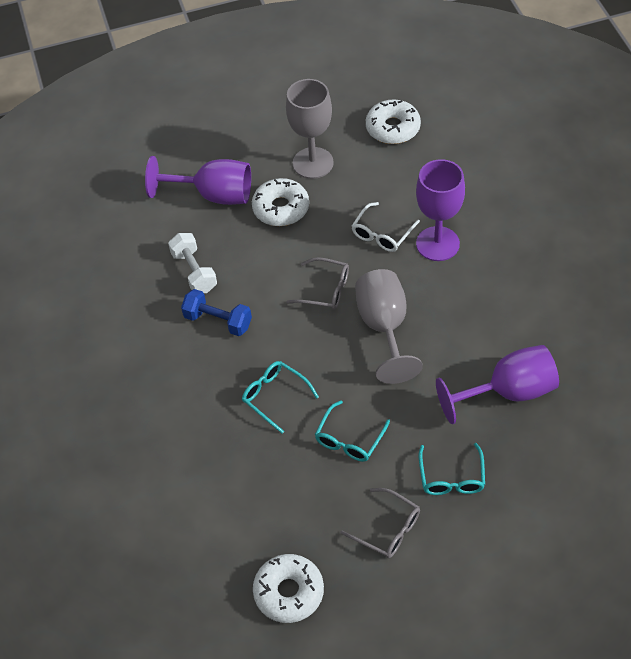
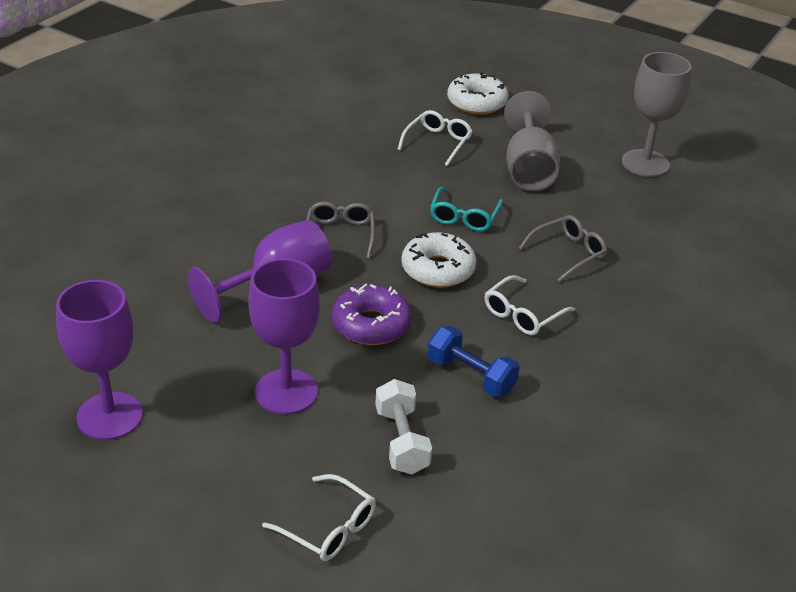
purple donut: none = 0 -> [332,283,412,345] = 1
turquoise glasses: [242,361,319,434] [315,400,390,462] [419,443,485,495] = 3 -> [430,187,503,231] = 1
white donut: [252,178,309,226] [253,554,324,623] [366,99,421,144] = 3 -> [401,232,476,288] [447,72,509,115] = 2
white glasses: [352,202,420,252] = 1 -> [262,474,376,561] [397,110,473,166] [485,275,575,335] = 3

